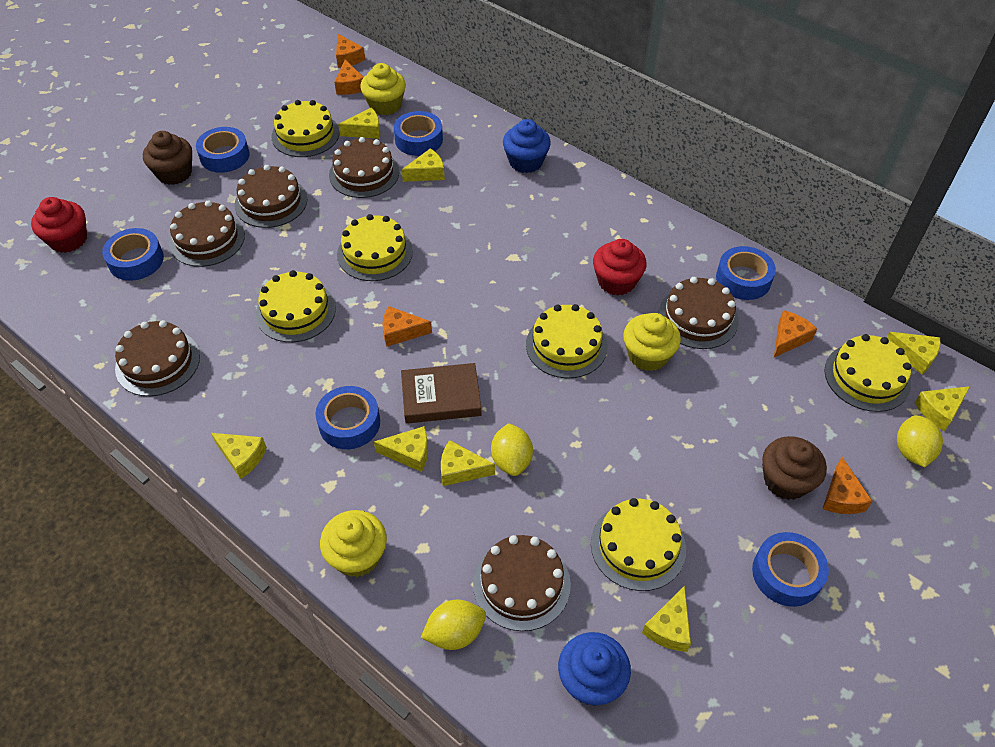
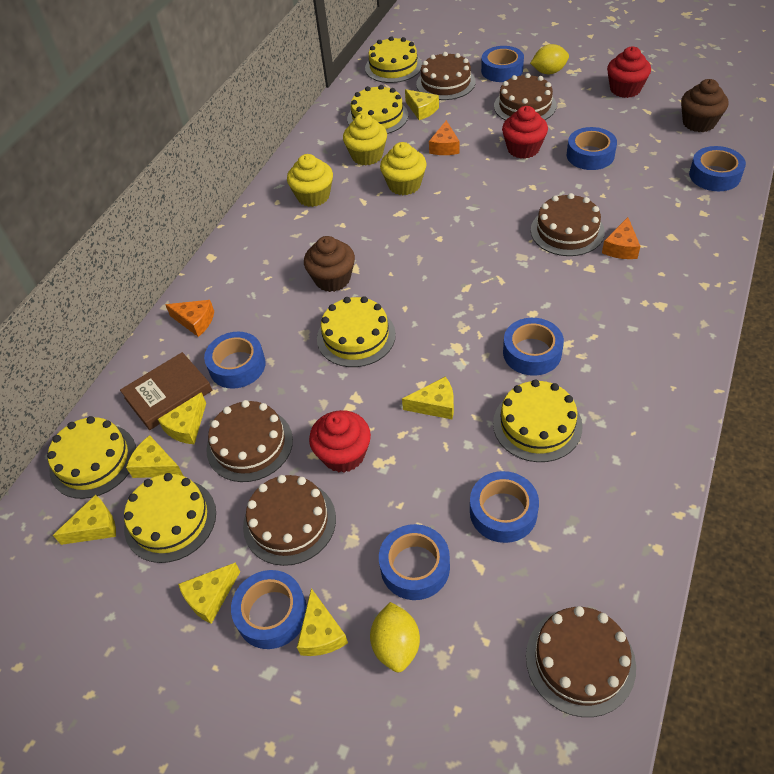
blue cupcake: [503,119,551,173] [558,632,631,706] = 2 -> none = 0
blue tape: [102,228,164,281] [196,127,250,173] [316,386,380,449] [394,111,443,156] [716,246,776,300] [752,532,829,607] = 6 -> [204,332,266,389] [231,570,307,649] [379,524,450,600] [470,471,539,543] [481,46,524,82] [503,318,564,376] [566,127,617,170] [689,146,746,191] = 8
orange cheese: [335,60,364,95] [336,34,365,68] [382,306,432,347] [774,310,817,357] [823,457,873,514] = 5 -> [165,300,214,337] [429,120,460,155] [602,217,640,259] = 3
red cupcake: [31,197,87,253] [593,239,647,296] = 2 -> [309,410,371,473] [502,106,548,159] [607,46,651,98] = 3
yellow cheese: [211,433,267,479] [338,108,380,139] [374,426,428,472] [402,148,445,182] [441,440,495,486] [642,586,691,652] [887,332,941,374] [914,386,970,431] = 8 -> [53,495,116,545] [126,435,183,478] [158,392,206,444] [178,562,240,624] [297,588,348,656] [402,376,454,419] [405,89,439,120] = 7
yellow lemon: [421,600,486,650] [491,423,533,476] [897,415,943,467] = 3 -> [370,602,420,672] [530,44,569,74] = 2

